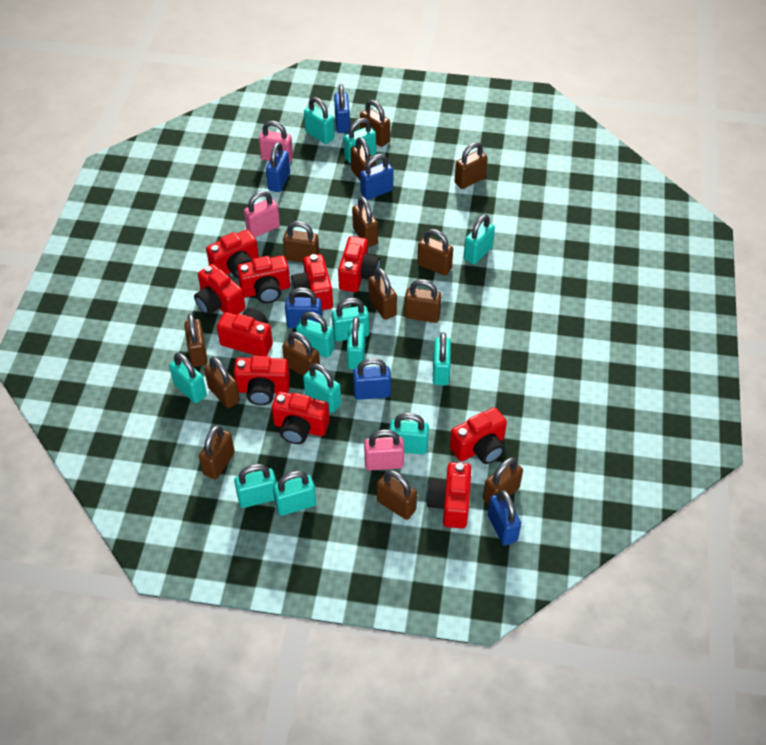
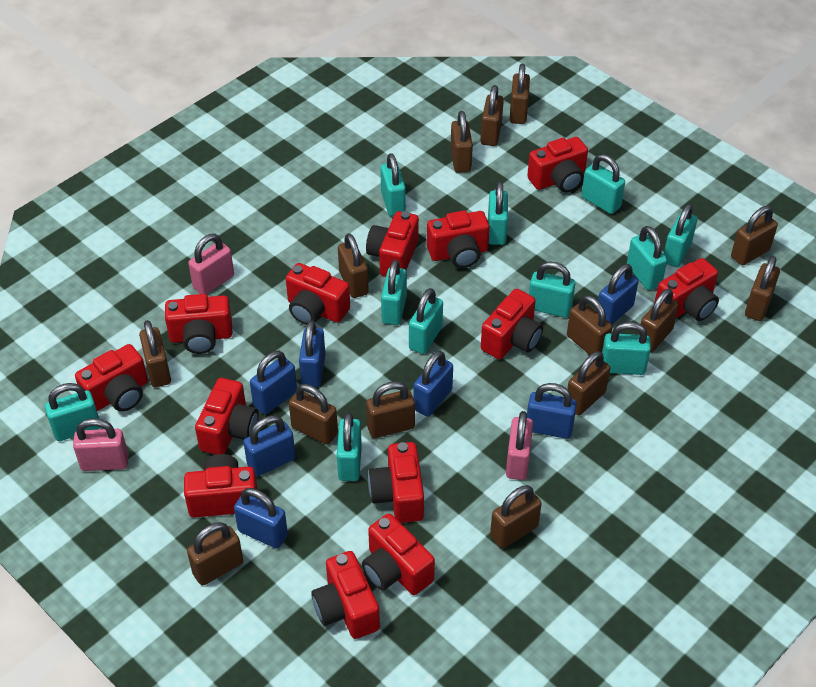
blue padlock: [266,142,290,192] [285,287,322,328] [334,84,350,133] [353,358,391,400] [360,154,393,200] [488,490,521,546] = 6 -> [234,488,288,548] [243,415,295,477] [250,351,297,415] [299,320,325,387] [413,351,453,417] [527,383,577,439] [596,264,639,324] = 7
red camera: [194,264,245,315] [206,229,259,278] [217,308,273,356] [234,356,290,405] [237,255,290,303] [272,391,330,444] [291,254,333,310] [338,236,380,292] [426,462,471,529] [450,407,507,464] = 10 -> [75,344,148,412] [165,294,232,354] [184,454,258,518] [195,378,259,455] [286,263,350,325] [311,551,380,639] [362,514,435,595] [366,211,419,277] [368,442,424,523] [427,210,490,268] [481,289,543,359] [527,137,588,193] [654,258,719,321] = 13
turquoise padlock: [169,353,207,403] [234,464,276,508] [273,471,316,516] [296,312,334,358] [303,363,341,413] [304,97,334,144] [332,298,369,341] [344,118,376,164] [347,317,366,370] [389,413,429,454] [433,332,451,386] [464,214,495,264] = 12 -> [45,383,100,441] [337,412,362,481] [380,153,406,216] [381,259,407,325] [409,288,443,354] [488,181,508,245] [529,262,575,318] [582,154,625,214] [602,322,651,375] [627,226,667,290] [664,204,697,267] = 11

